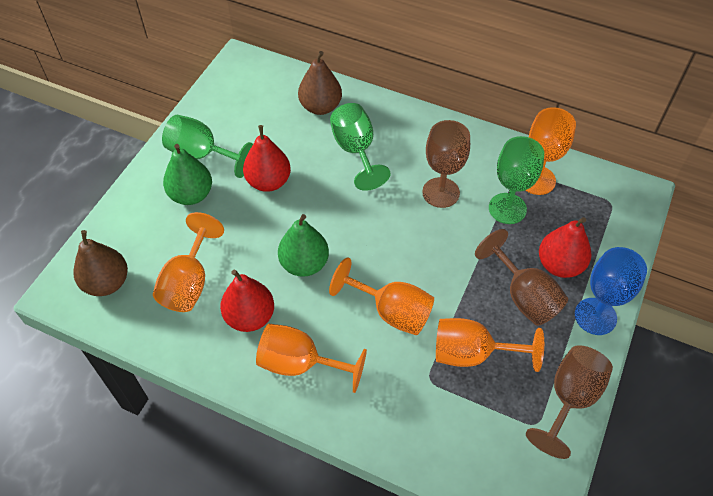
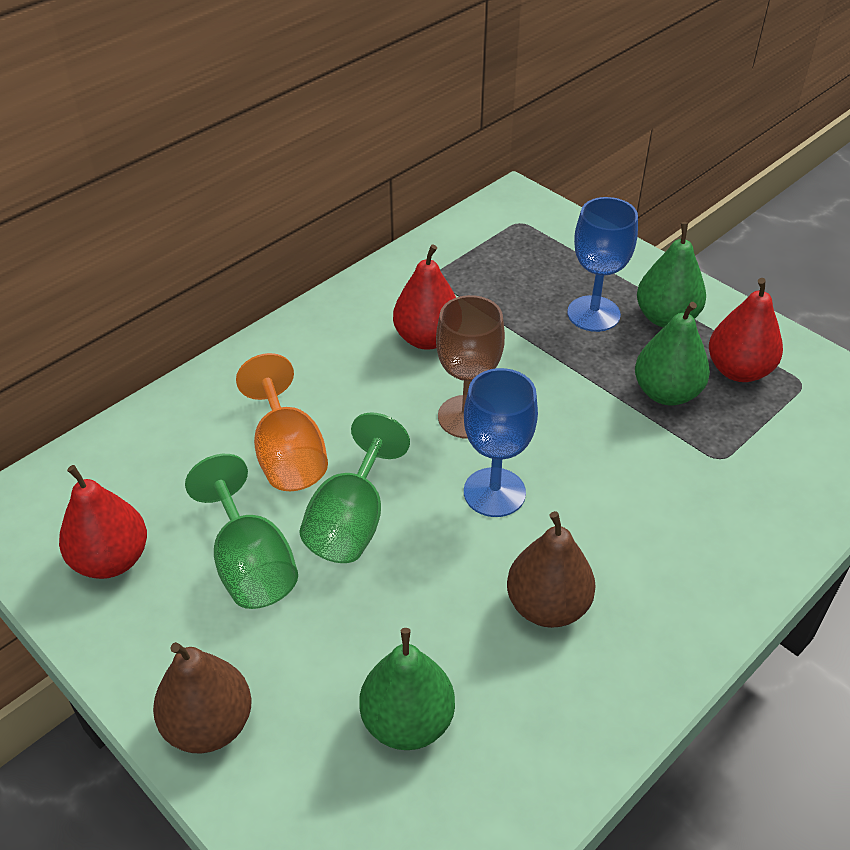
blue goblet: [575,247,647,335] = 1 -> [464,368,538,517] [567,197,638,332] = 2
brown goblet: [422,120,470,208] [475,229,568,326] [526,345,613,459] = 3 -> [436,295,505,439] = 1
green goblet: [162,115,253,178] [330,103,390,191] [489,136,544,224] = 3 -> [185,454,298,609] [299,412,410,563] = 2
green pear: [163,144,212,205] [278,214,329,277] = 2 -> [359,628,455,750] [635,302,710,405] [637,222,706,328] = 3
orange goblet: [153,212,224,312] [256,324,367,393] [329,257,434,335] [436,318,544,372] [526,107,576,195] = 5 -> [236,353,328,491] = 1

